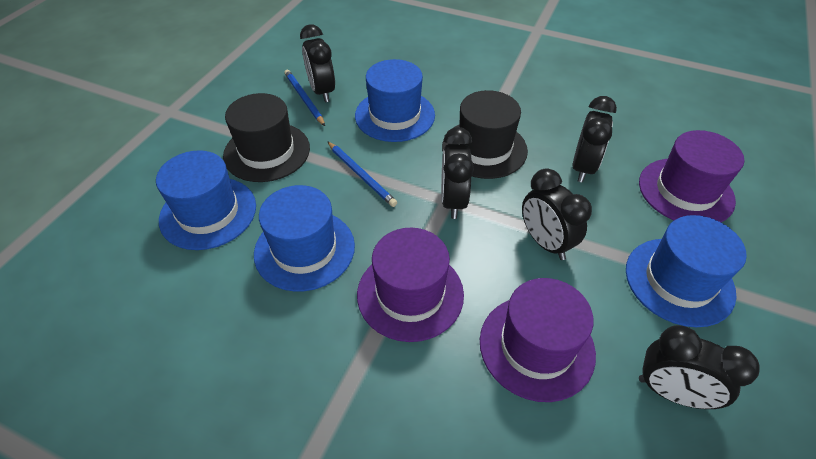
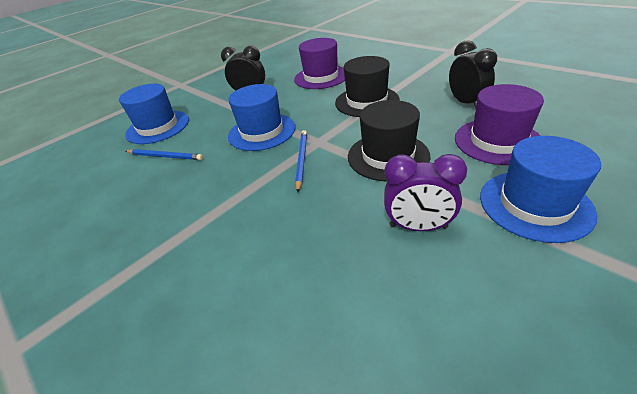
black clock: [300,24,335,102] [441,127,474,219] [522,168,592,260] [573,96,617,183] [639,325,760,409] = 5 -> [221,46,265,91] [449,40,497,109] = 2
blue hat: [156,150,256,250] [254,185,355,292] [355,59,435,142] [626,215,747,327] = 4 -> [119,84,189,144] [228,84,295,151] [480,136,601,243] = 3
purple clock: none = 0 -> [384,154,467,231] = 1
purple hat: [357,228,464,342] [480,278,596,402] [639,130,744,222] = 3 -> [294,38,345,89] [455,84,544,165] = 2

